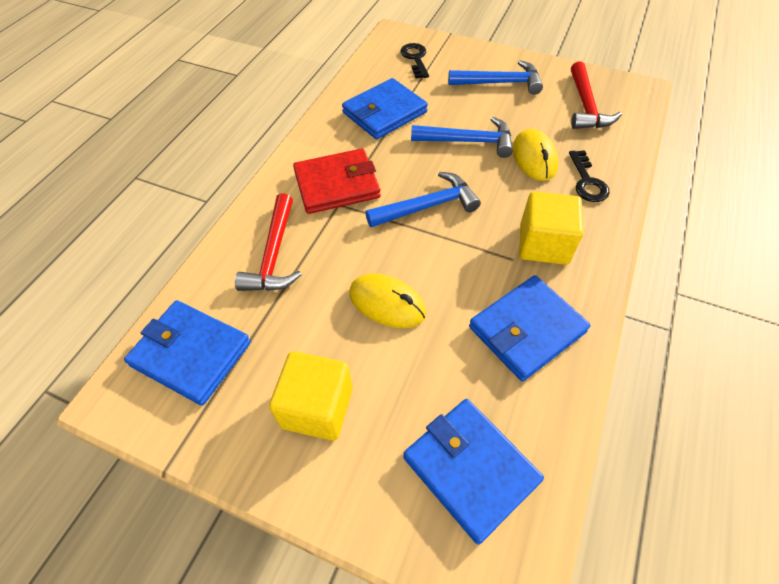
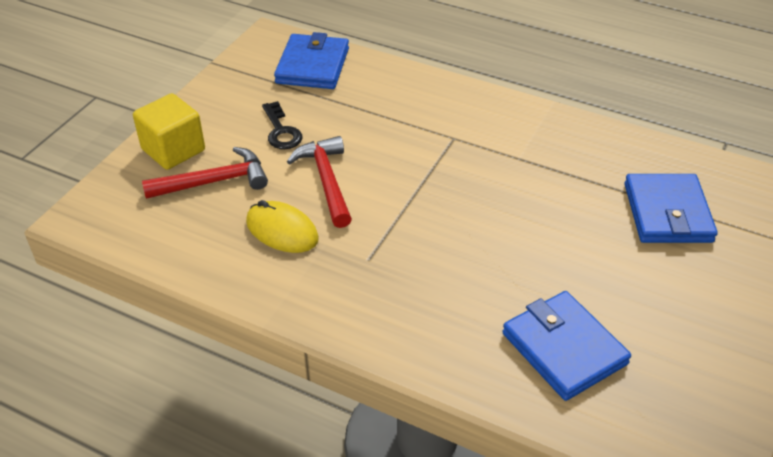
black key: [400,43,429,79] [569,150,610,202] = 2 -> [262,101,302,149] = 1
blue hammer: [365,172,481,227] [411,117,513,158] [448,60,543,95] = 3 -> none = 0
blue wallet: [124,300,251,405] [342,78,428,139] [403,399,544,545] [469,275,591,381] = 4 -> [274,32,349,89] [502,291,631,401] [624,174,718,243] = 3
red wallet: [293,148,381,214] = 1 -> none = 0
yellow cube: [269,351,352,441] [519,192,584,265] = 2 -> [133,93,205,170] = 1
yellow mouse: [349,273,426,328] [513,129,558,181] = 2 -> [246,200,319,253] = 1

